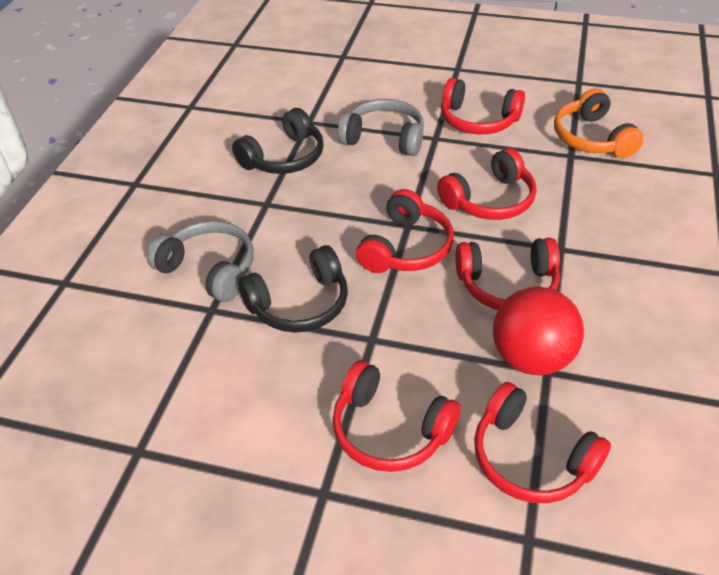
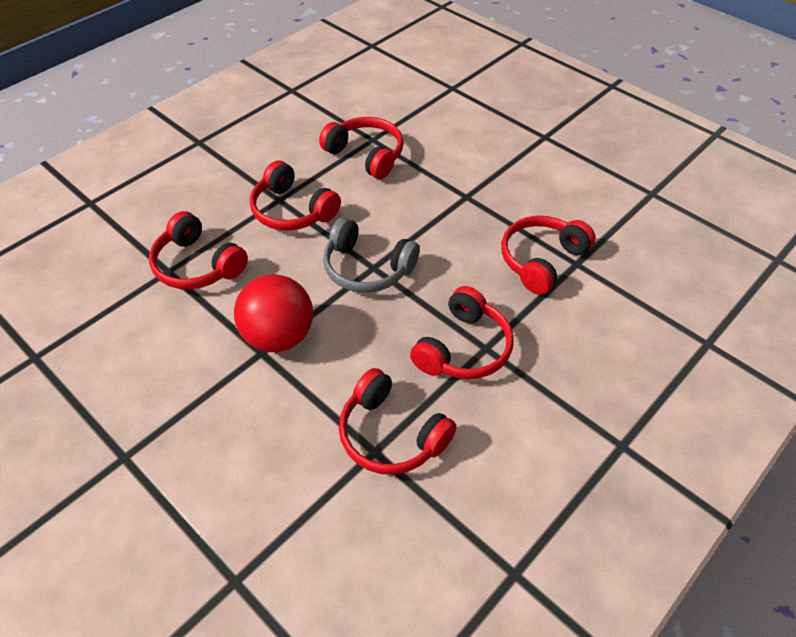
black headphones: [232,108,324,174] [238,245,348,333] = 2 -> none = 0
grey headphones: [146,221,253,302] [338,99,424,156] = 2 -> [323,218,420,293] = 1
orange headphones: [554,88,644,158] = 1 -> none = 0

